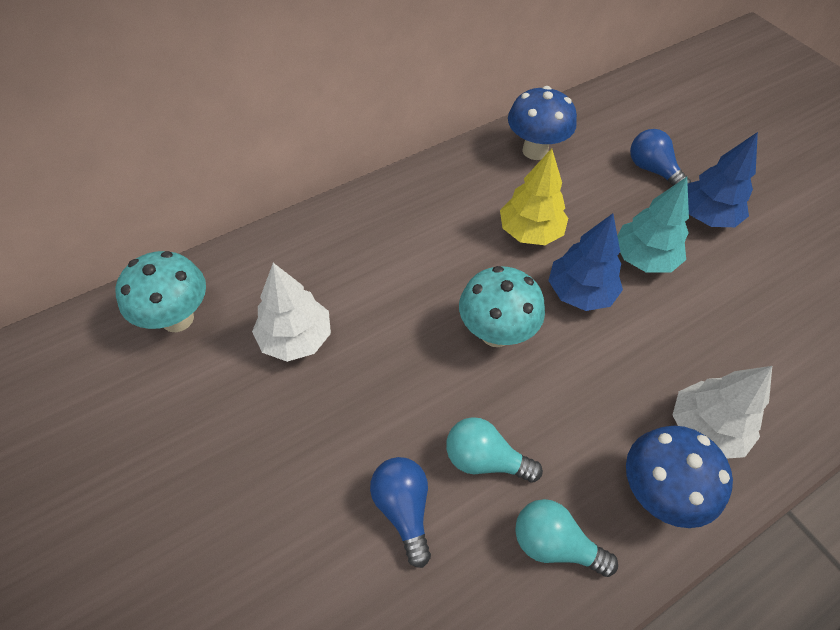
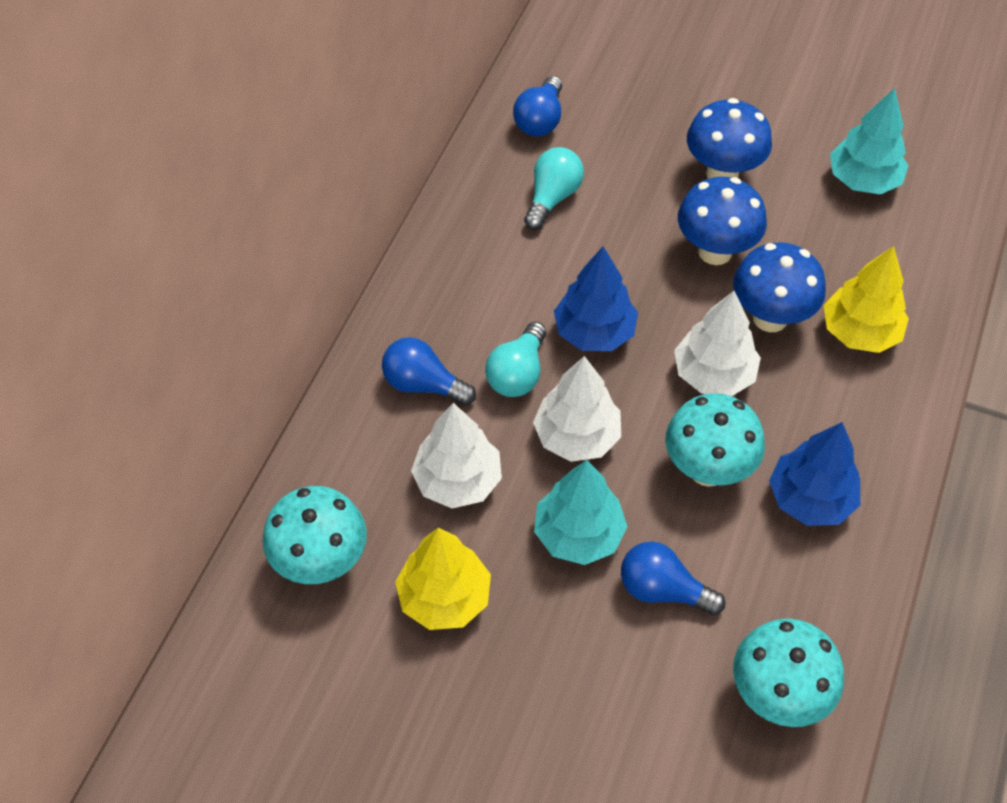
blue light bulb: [370,457,431,568] [630,129,691,186] = 2 -> [382,337,476,406] [513,76,562,137] [621,541,725,615] = 3
blue mushroom: [508,86,577,160] [626,426,733,528] = 2 -> [678,177,767,265] [687,98,772,179] [733,243,826,332] = 3
turquoise mushroom: [116,251,206,332] [459,266,545,347] = 2 -> [263,486,367,584] [665,393,765,487] [733,618,844,727] = 3
turquoise tree: [617,177,689,273] = 1 -> [534,460,628,565] [830,88,909,194] = 2
white tree: [252,263,331,362] [672,366,772,459] = 2 -> [411,403,502,508] [533,356,621,462] [674,291,761,396] = 3
yellow tree: [500,148,568,245] = 1 -> [395,527,491,630] [824,246,909,353] = 2

